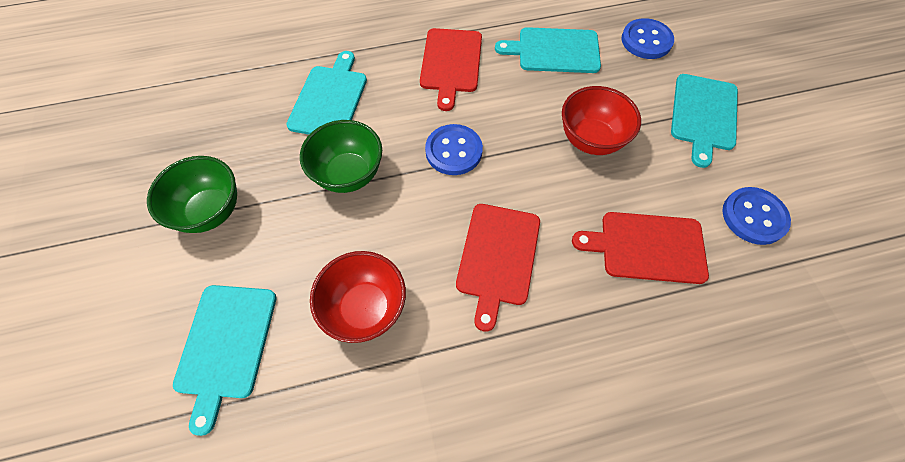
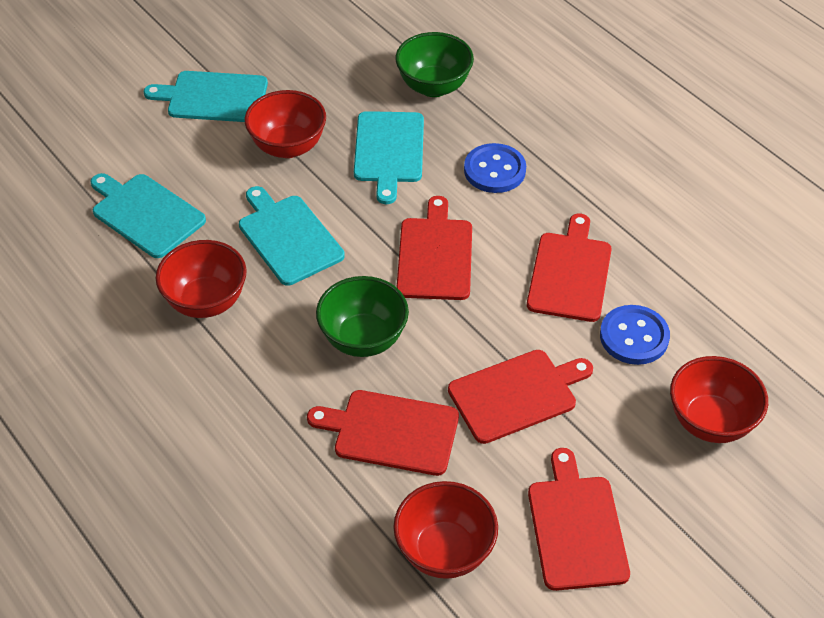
blue button: [425,124,483,175] [622,18,674,59] [722,187,791,245] = 3 -> [464,143,526,193] [600,305,670,365] = 2
red bowl: [310,251,406,343] [562,86,641,155] = 2 -> [156,240,247,318] [245,90,326,158] [393,481,498,579] [670,356,768,443] = 4
red cutting board: [420,28,482,111] [456,204,540,332] [572,212,709,284] = 3 -> [307,390,459,476] [397,196,472,300] [448,350,593,444] [527,214,612,322] [528,448,630,591] = 5

